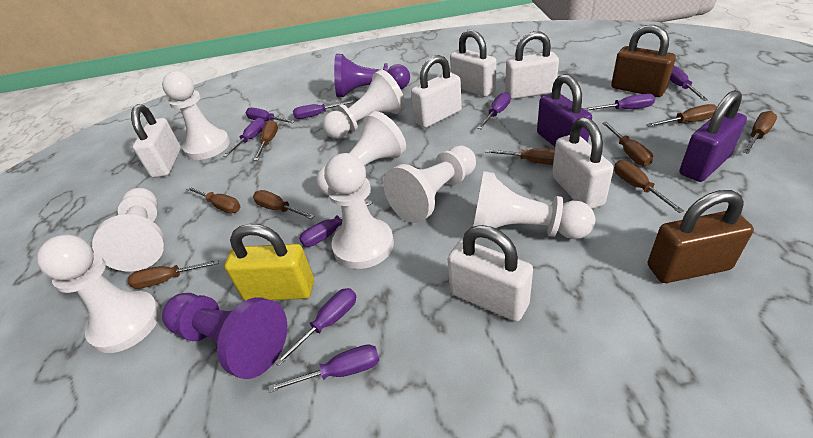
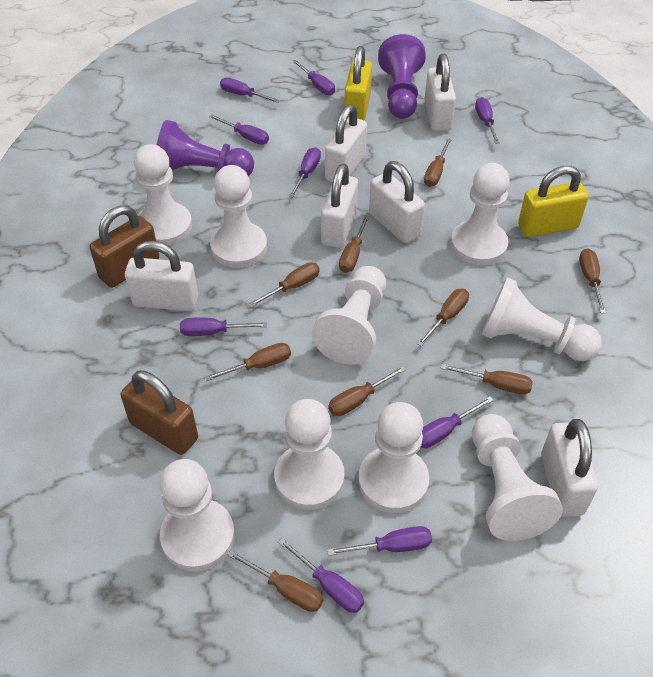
purple padlock: [537,74,592,147] [679,90,747,182] = 2 -> none = 0
white pawn: [37,234,160,353] [92,188,164,271] [162,71,230,160] [316,111,406,196] [323,69,405,139] [324,153,394,269] [383,145,476,223] [473,171,595,239] = 8 -> [134,144,192,245] [160,459,235,571] [210,165,267,268] [274,399,345,510] [312,266,386,365] [358,402,429,513] [451,163,510,265] [472,414,563,541] [482,277,602,361] = 9
yellow padlock: [225,224,314,301] = 1 -> [344,46,372,121] [518,166,589,237] = 2

